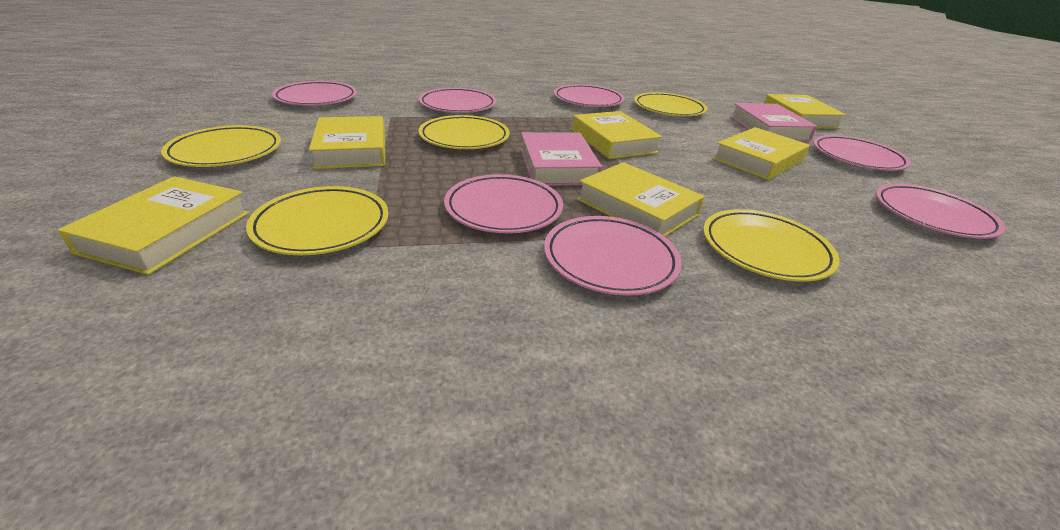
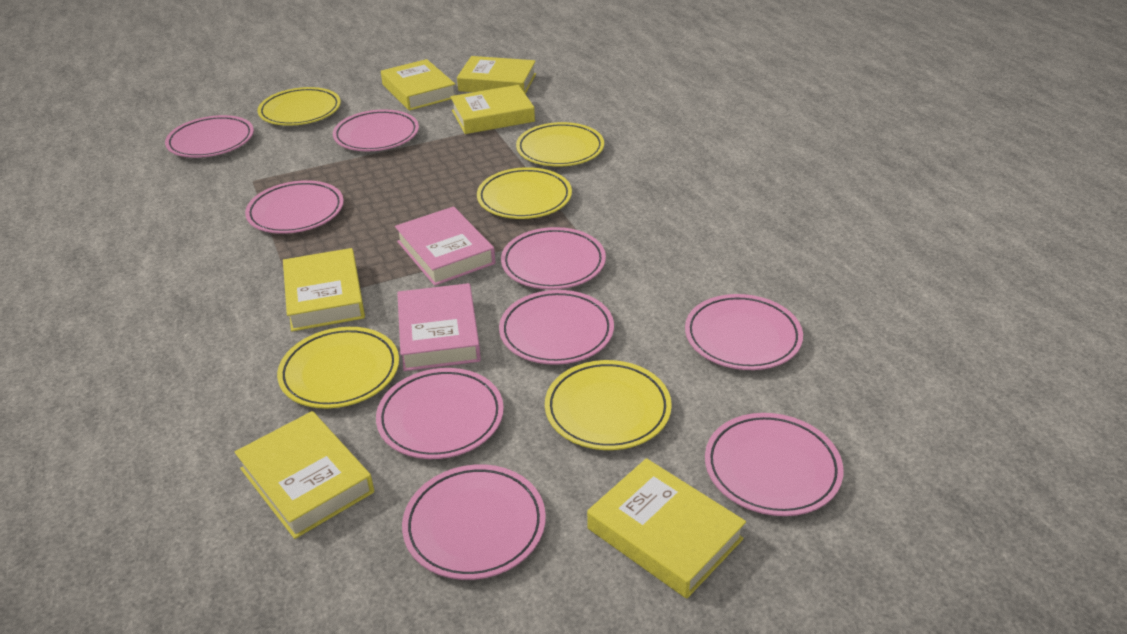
pink plate: [272,81,357,106] [419,88,497,113] [444,174,563,233] [544,216,682,296] [554,84,625,107] [813,135,911,171] [876,184,1006,239] = 7 -> [165,115,254,158] [245,180,344,234] [333,110,419,151] [376,368,504,459] [402,464,546,580] [499,290,614,365] [501,227,606,290] [685,294,803,370] [705,413,844,516] = 9

